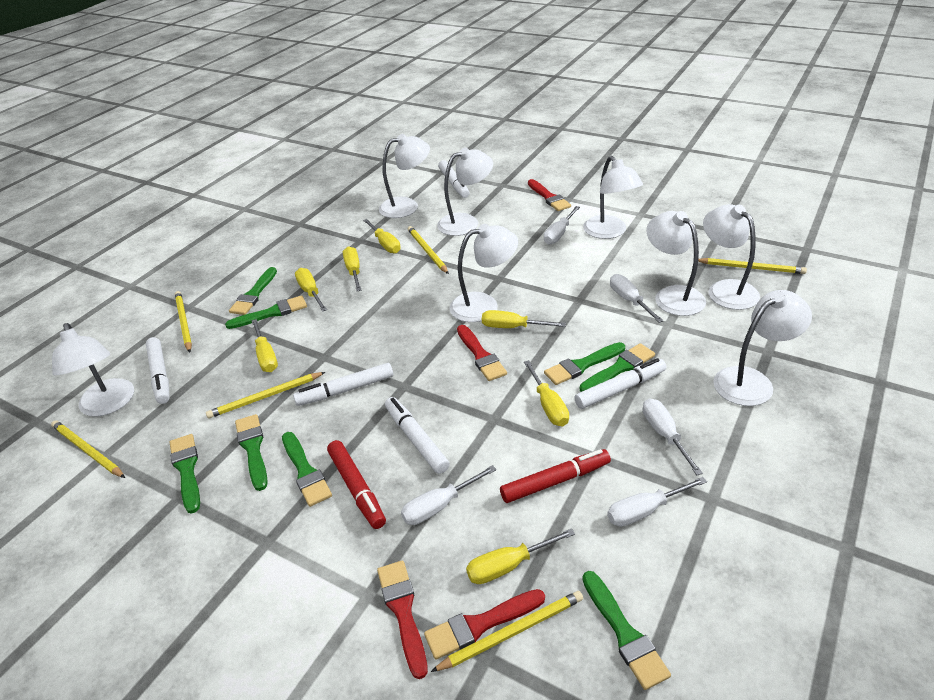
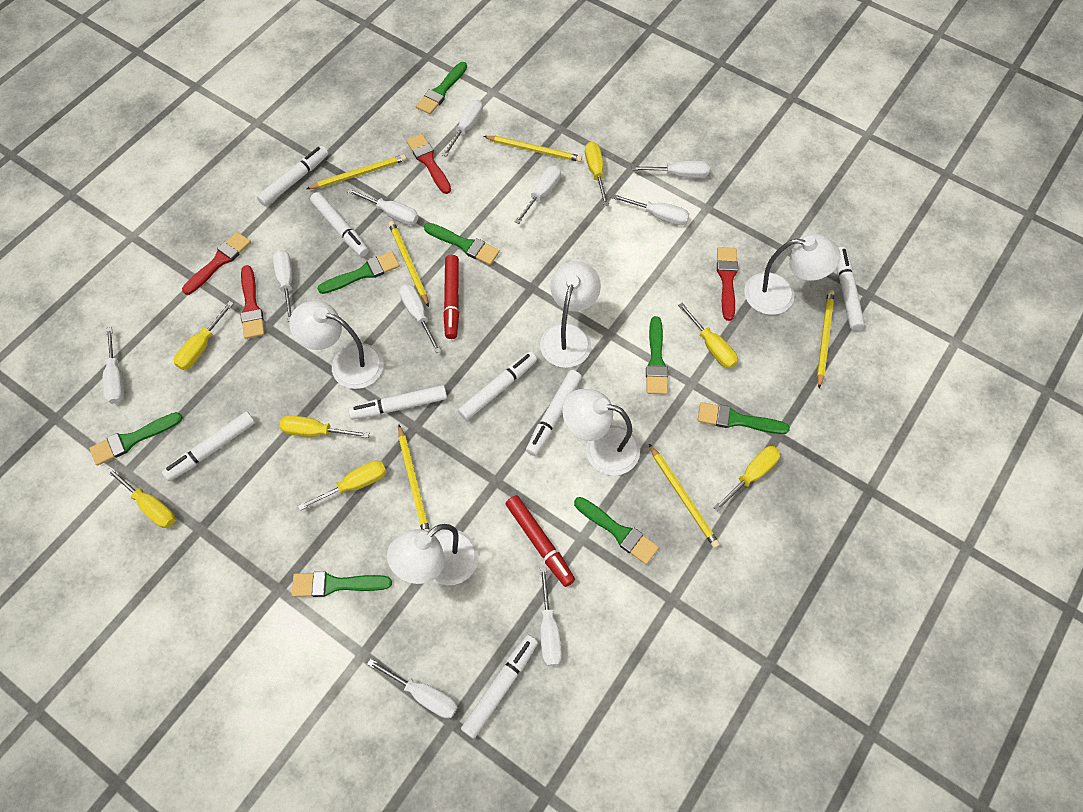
white lamp: [52,323,134,417] [379,134,430,218] [437,147,493,236] [449,224,518,322] [583,156,643,239] [646,211,706,316] [703,204,760,310] [713,290,812,406] = 8 -> [289,301,383,389] [387,524,479,585] [540,261,601,368] [562,389,640,476] [744,234,841,315] = 5
white marker: [146,337,170,404] [293,363,393,406] [385,397,450,474] [438,160,470,198] [574,358,666,409] = 5 -> [162,411,255,481] [257,146,328,206] [310,192,369,257] [348,385,447,420] [458,351,537,420] [461,635,538,739] [526,370,582,456] [837,247,865,330] = 8
white screwdriver: [401,465,497,525] [544,206,580,244] [607,477,707,527] [610,274,664,323] [643,398,703,475] = 5 -> [103,327,124,404] [273,250,293,322] [347,188,418,225] [367,658,458,718] [399,284,441,353] [442,100,483,157] [514,165,561,224] [540,567,562,666] [612,194,689,225] [632,161,710,178] = 10

